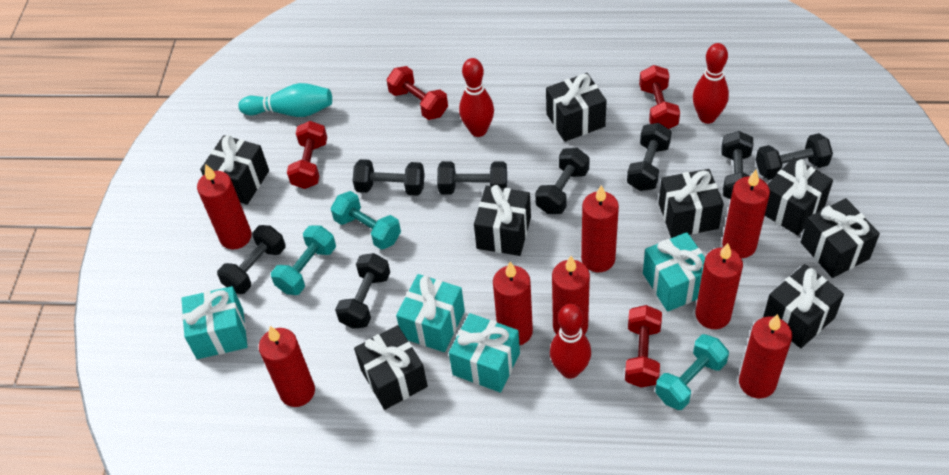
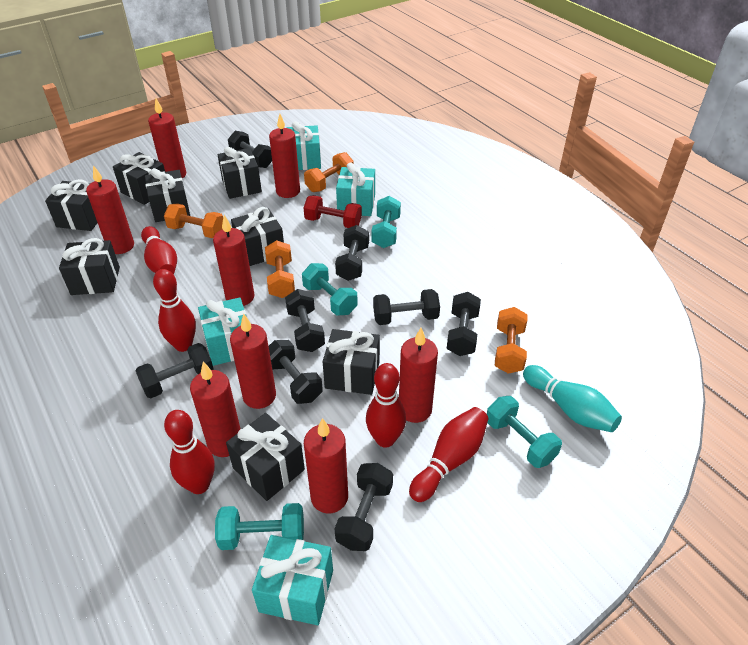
orange dumbbell: none = 0 -> [164,203,223,238] [265,240,295,298] [304,152,354,192] [495,307,528,374] = 4
red bowling pin: [459,58,494,137] [550,304,591,379] [693,43,729,124] = 3 -> [141,226,177,274] [153,269,196,352] [164,410,214,494] [366,363,406,448] [409,407,488,502] = 5
red dumbbell: [287,121,327,189] [387,66,448,120] [625,305,662,387] [639,65,680,129] = 4 -> [304,195,362,228] = 1
turquoise dumbbell: [271,225,336,295] [331,191,401,250] [655,334,729,410] = 3 -> [215,503,304,550] [302,263,358,316] [372,196,401,248] [487,396,562,468] = 4

